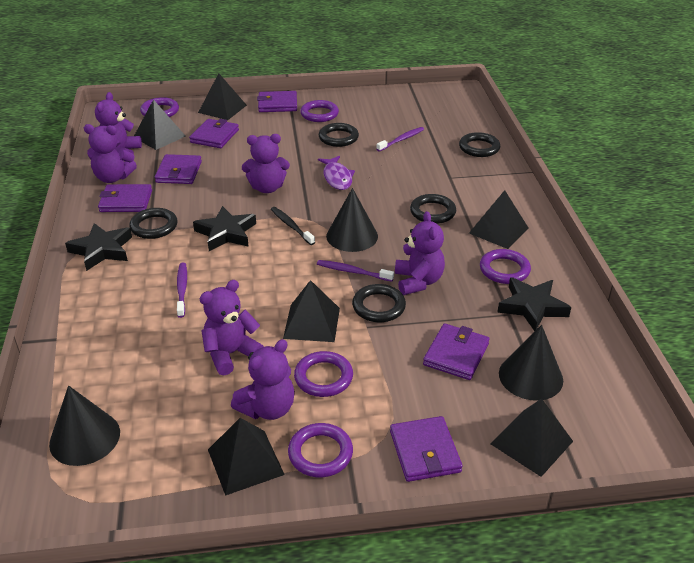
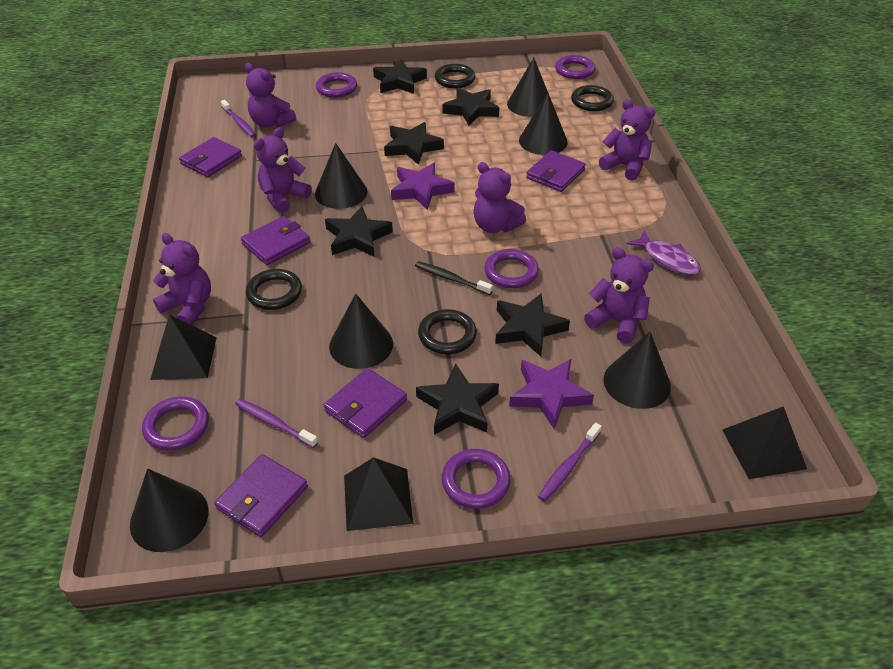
black cone: [49,385,120,466] [326,188,378,252] [499,325,563,401] = 3 -> [130,468,209,552] [315,143,368,209] [329,293,393,369] [507,58,553,117] [519,93,568,155] [603,332,671,409] = 6
black pyramid: [134,99,186,150] [198,73,247,120] [208,418,285,496] [283,280,340,342] [469,190,528,249] [490,398,573,477] = 6 -> [150,315,217,380] [344,457,413,531] [722,406,807,479] = 3
black ring: [129,208,177,239] [319,123,359,147] [352,284,406,322] [410,194,456,224] [459,132,500,157] = 5 -> [246,269,302,310] [418,309,477,354] [435,64,475,88] [571,85,614,111] = 4
black star: [65,223,132,271] [193,206,256,251] [497,277,571,331] = 3 -> [325,206,393,257] [373,59,427,94] [384,122,444,165] [416,363,499,435] [442,88,499,126] [495,293,570,357] = 6
purple star: none = 0 -> [391,163,454,210] [509,359,594,429] = 2
purple wallet: [98,184,152,212] [155,154,202,184] [189,119,239,148] [257,91,297,112] [390,416,463,482] [423,323,490,380] = 6 -> [179,137,242,177] [214,454,308,537] [241,216,310,265] [324,368,407,438] [526,150,586,192] = 5

